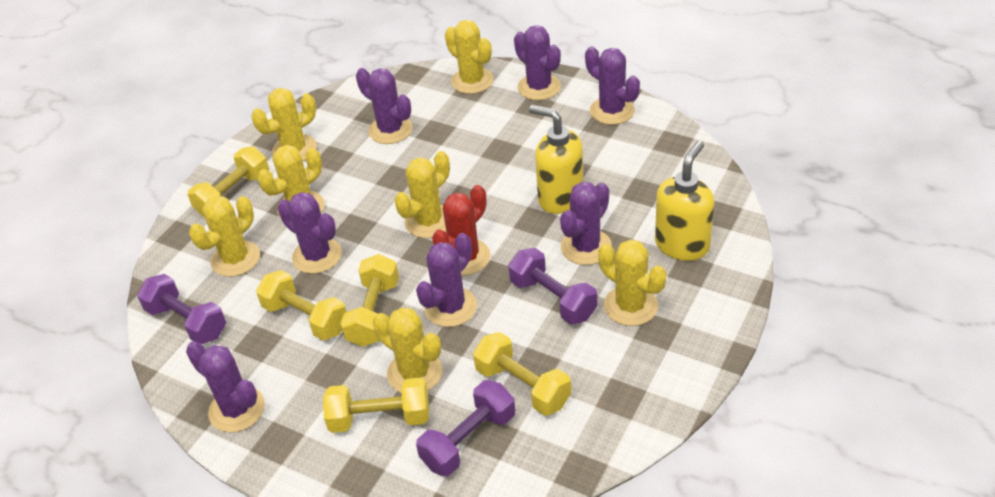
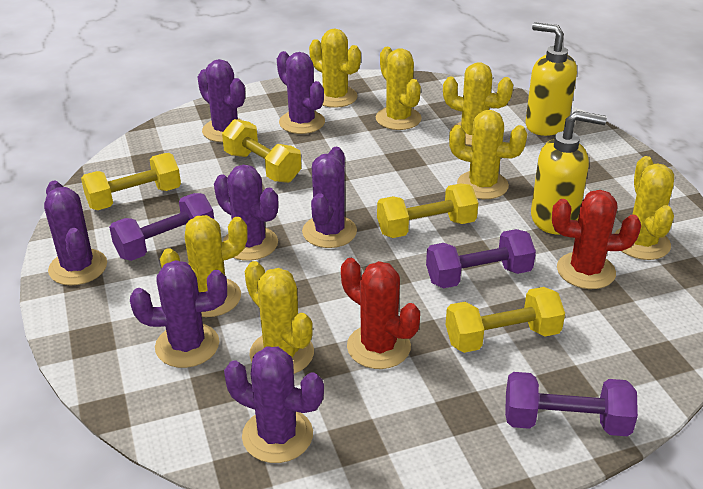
red cactus: [432,185,490,276] = 1 -> [341,258,420,369] [552,190,641,289] = 2
yellow dumbbell: [187,146,269,217] [256,270,346,340] [323,378,429,433] [341,254,399,347] [473,332,571,416] = 5 -> [81,153,181,210] [222,119,301,183] [377,184,478,238] [446,287,565,353] = 4

